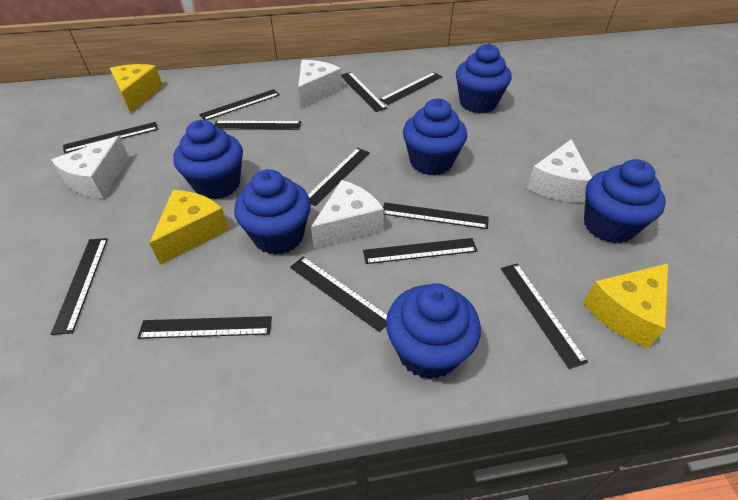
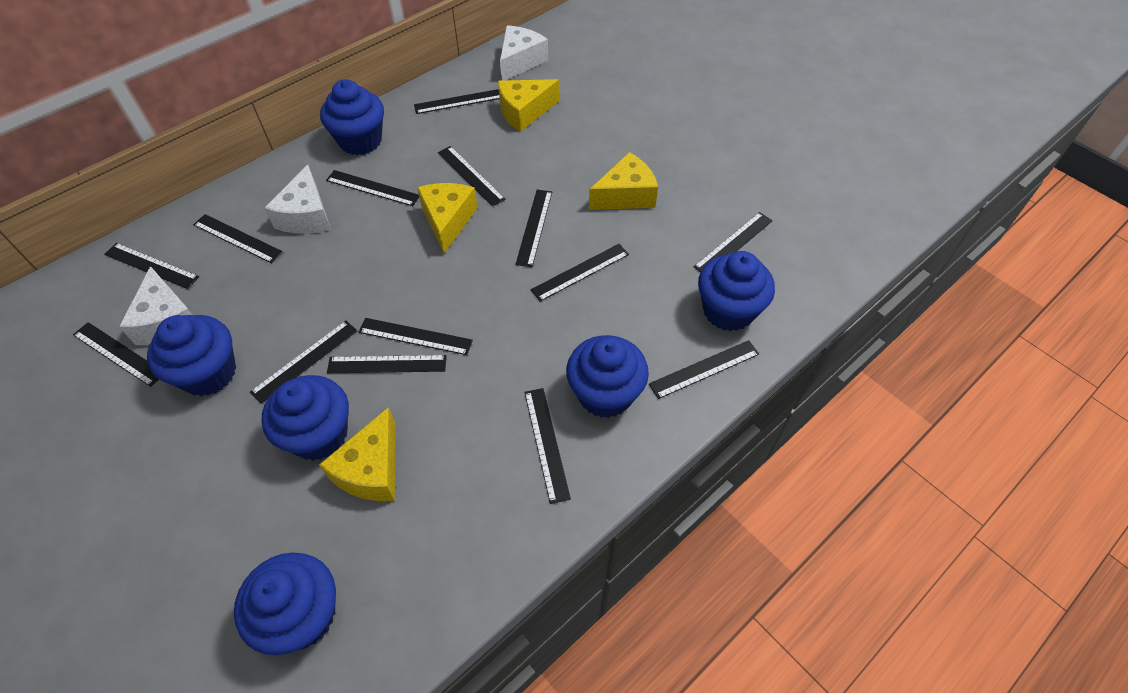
black ruler: [51,238,108,335] [63,122,158,153] [137,316,272,339] [199,89,280,120] [214,121,301,130] [290,256,387,332] [308,148,370,206] [342,72,387,112] [363,238,477,264] [379,72,442,105] [383,203,489,229] [501,264,588,369] = 12 -> [73,322,159,387] [104,243,199,289] [193,214,283,263] [250,321,357,404] [326,170,419,206] [327,355,447,373] [359,318,473,355] [414,89,500,114] [438,146,506,207] [516,190,552,267] [524,388,571,504] [531,244,629,302] [649,340,759,399] [694,212,773,272] = 14
white cheese: [52,136,129,199] [298,60,342,108] [311,180,384,249] [527,139,592,203] = 4 -> [119,266,192,345] [265,165,331,234] [500,25,548,81] = 3
yellow cheese: [110,64,163,113] [149,190,229,265] [583,263,669,348] = 3 -> [319,407,396,501] [417,183,478,253] [498,79,559,132] [589,152,658,210] = 4

